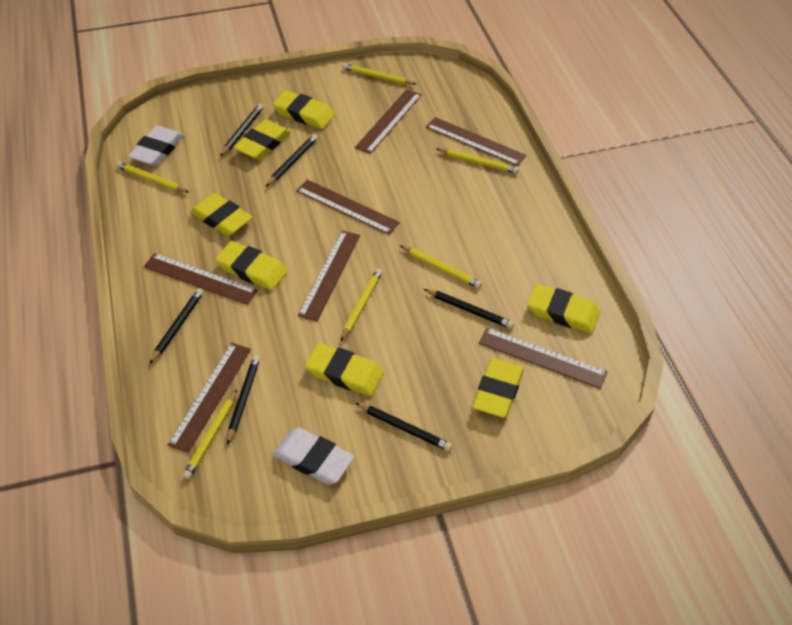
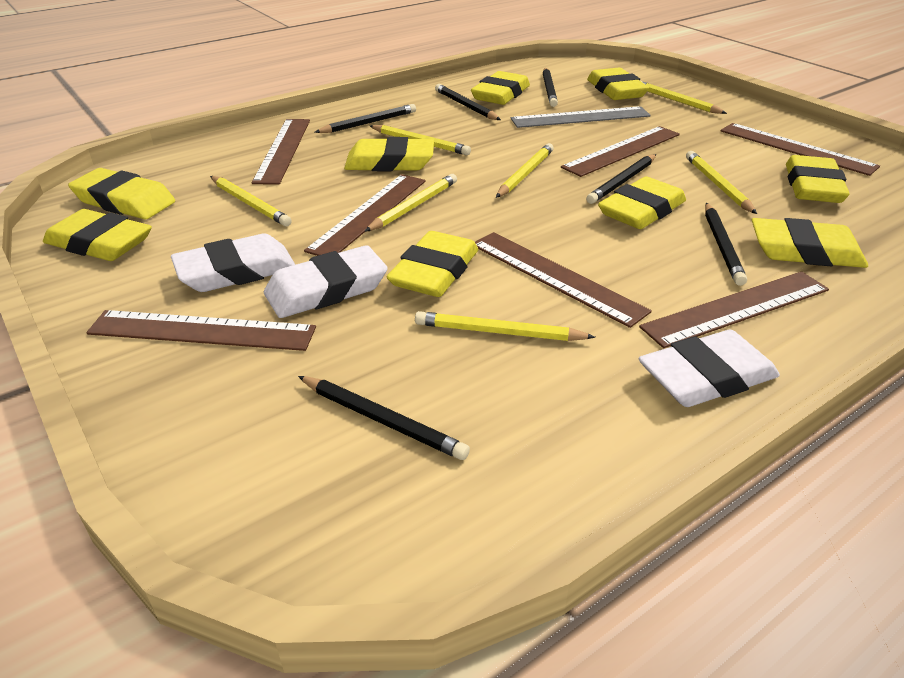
grey ruler: none = 0 -> [511,106,651,128] = 1
white eraser: [128,126,184,166] [273,428,354,484] = 2 -> [171,234,295,292] [264,245,388,318] [639,330,780,407] = 3
yellow eraser: [190,193,253,236] [215,241,287,290] [233,120,290,160] [273,90,335,129] [305,343,384,396] [473,358,524,418] [527,284,600,333] = 7 -> [43,209,152,261] [68,168,175,219] [344,137,434,171] [387,231,479,297] [471,71,530,105] [587,68,649,100] [598,176,686,229] [752,218,868,268] [786,155,850,203] = 9
yellow pencil: [116,161,189,192] [183,390,237,479] [341,269,383,341] [342,63,416,85] [400,245,482,288] [437,148,519,174] = 6 -> [210,176,292,227] [364,174,457,232] [370,125,471,155] [415,311,595,341] [496,143,554,198] [641,81,727,114] [686,151,757,214] = 7

